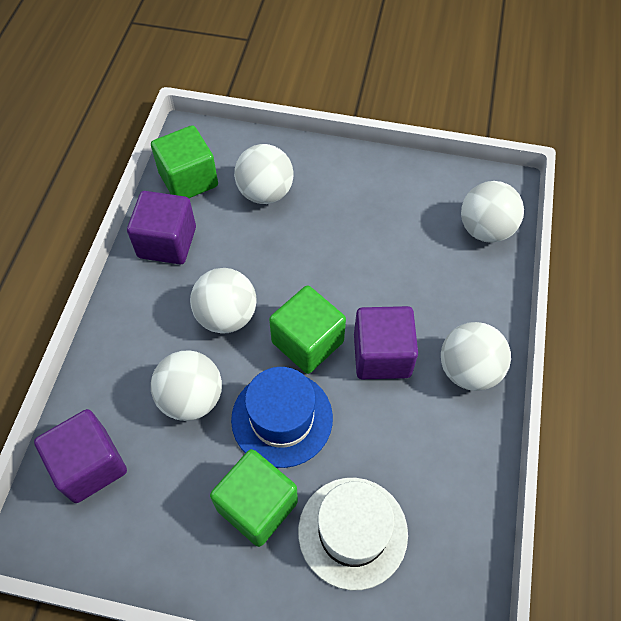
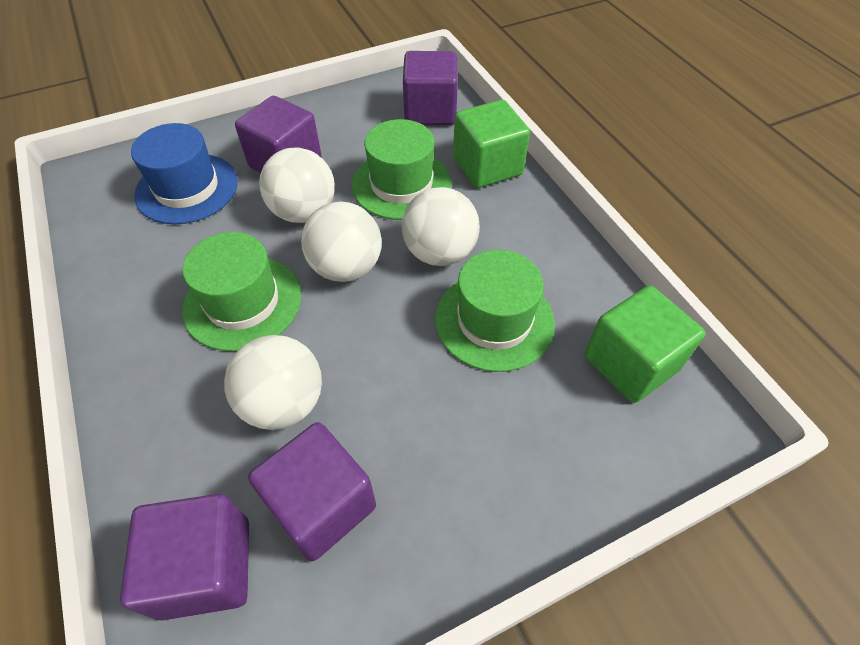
green cube: [151,125,218,198] [210,449,298,547] [269,286,346,374] = 3 -> [453,100,530,188] [585,285,705,403] = 2
green hat: none = 0 -> [182,232,301,351] [352,119,451,220] [435,250,555,372] = 3
purple cube: [34,409,127,503] [127,191,196,264] [354,306,418,379] = 3 -> [120,494,249,621] [235,96,322,173] [248,422,376,561] [403,51,458,125] = 4
white ball: [151,350,222,421] [190,268,257,334] [234,144,293,204] [441,322,511,391] [461,181,524,243] = 5 -> [224,335,322,430] [259,147,335,223] [301,202,382,282] [402,187,480,266] = 4
white hat: [298,478,408,591] = 1 -> none = 0

